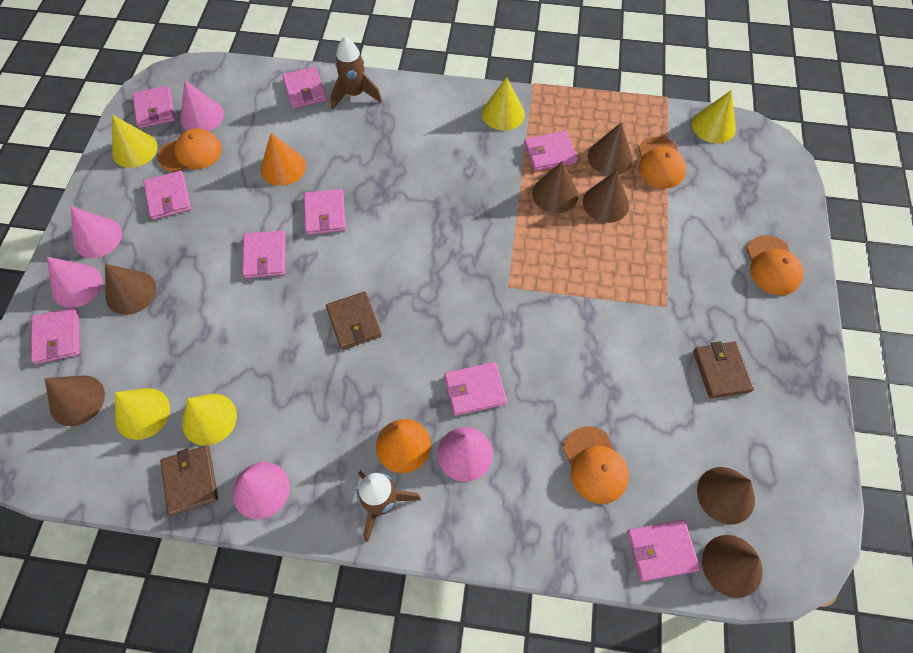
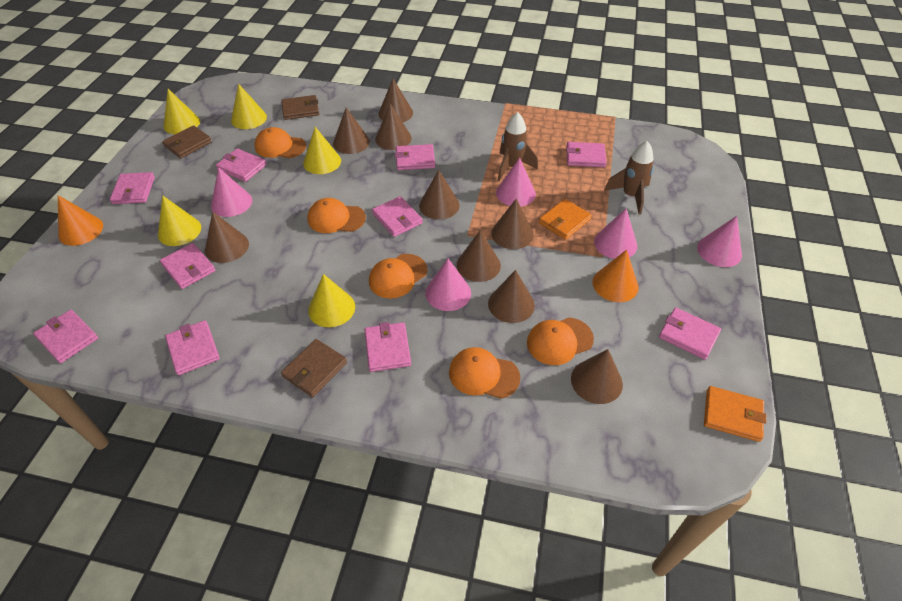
brown cone: [45,375,105,426] [105,264,156,315] [532,161,578,214] [583,170,629,223] [588,123,633,175] [697,467,755,524] [702,535,763,598] = 7 -> [205,212,249,263] [333,107,370,154] [375,103,412,150] [378,79,413,122] [419,170,460,219] [457,230,501,282] [488,270,535,323] [491,198,534,249] [571,349,623,404] = 9
orange cap: [158,128,222,173] [563,426,629,504] [638,137,686,188] [746,235,803,295] = 4 -> [255,127,306,158] [307,198,366,233] [369,254,427,299] [449,347,520,399] [527,318,594,365] = 5
orange wallet: none = 0 -> [539,199,592,240] [704,386,767,442] = 2
pink wallet: [31,307,80,364] [133,86,175,128] [143,171,191,220] [242,230,285,278] [282,67,327,109] [304,189,346,235] [444,362,507,416] [524,131,578,171] [627,520,700,582] = 9 -> [33,310,98,363] [110,172,155,204] [160,243,216,289] [165,320,220,375] [216,148,267,182] [364,322,411,372] [372,196,423,237] [395,144,435,170] [566,142,607,167] [659,307,721,360] = 10

